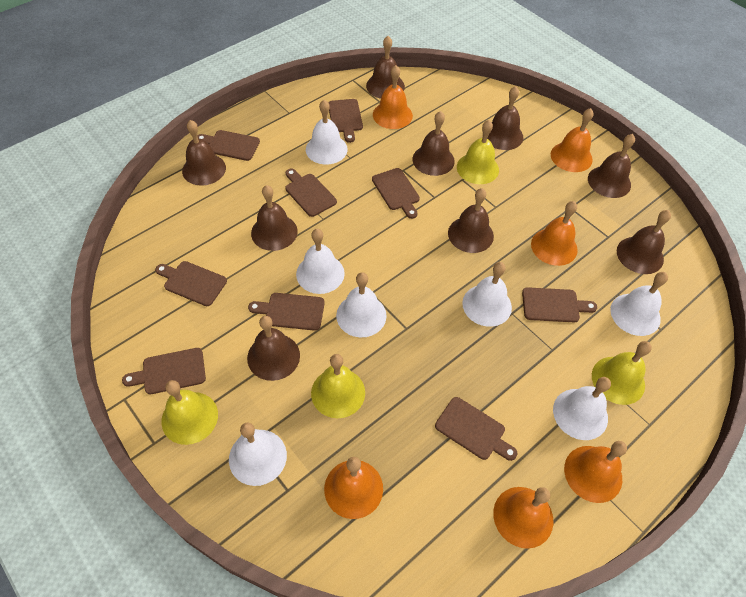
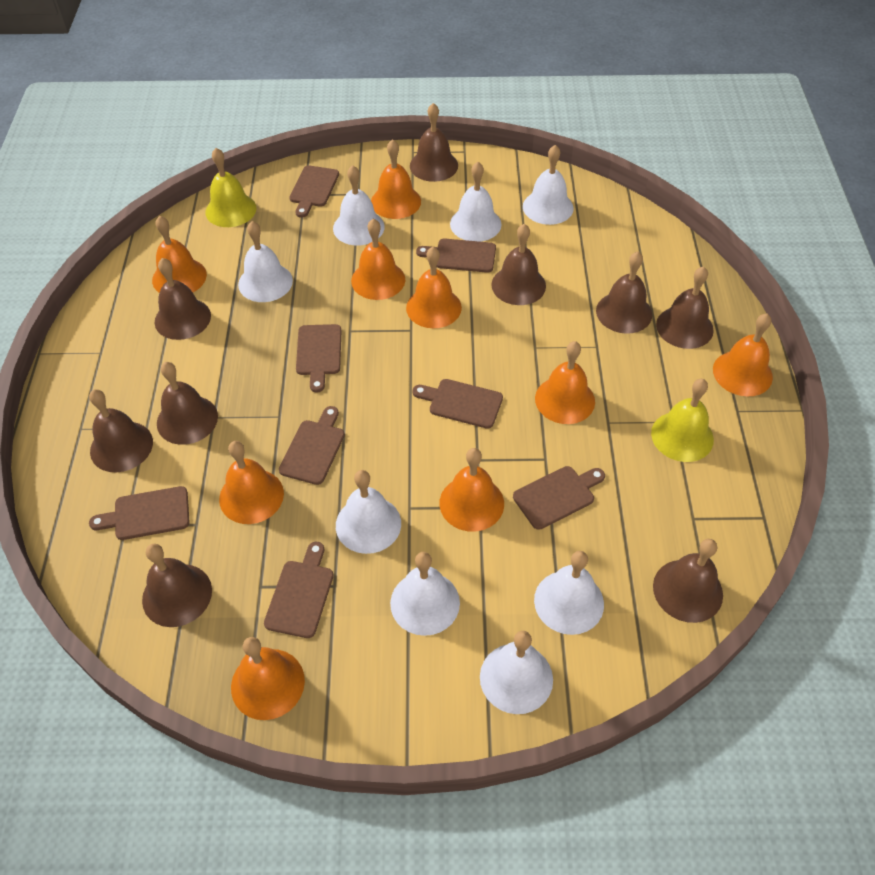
brown cutting board: [122,348,206,394] [155,261,227,306] [198,130,260,161] [248,293,325,331] [285,169,337,217] [328,99,363,143] [372,168,420,219] [435,397,518,461] [522,287,597,322] = 9 -> [89,486,190,540] [264,542,334,638] [279,406,345,485] [289,165,339,218] [296,324,342,393] [413,379,503,429] [416,239,496,273] [513,466,605,530] = 8
orange bell: [324,457,383,519] [373,65,413,129] [493,487,553,549] [531,201,578,266] [551,108,593,172] [564,441,627,503] = 6 -> [152,216,207,293] [219,441,284,524] [231,637,305,720] [351,219,405,300] [371,139,421,219] [406,247,462,328] [439,448,504,532] [535,341,595,424] [713,314,773,397] = 9
white bell: [229,422,287,486] [296,229,345,294] [306,100,348,165] [336,272,387,338] [462,262,512,327] [553,377,611,440] [610,272,668,336] = 7 -> [238,221,293,302] [333,165,385,245] [336,470,401,554] [390,552,460,636] [450,162,502,242] [480,631,553,714] [523,145,574,225] [534,551,604,635] = 8
yellow bell: [161,380,218,445] [311,354,365,418] [457,120,499,184] [592,341,652,405] = 4 -> [205,148,256,227] [651,379,714,462] = 2

